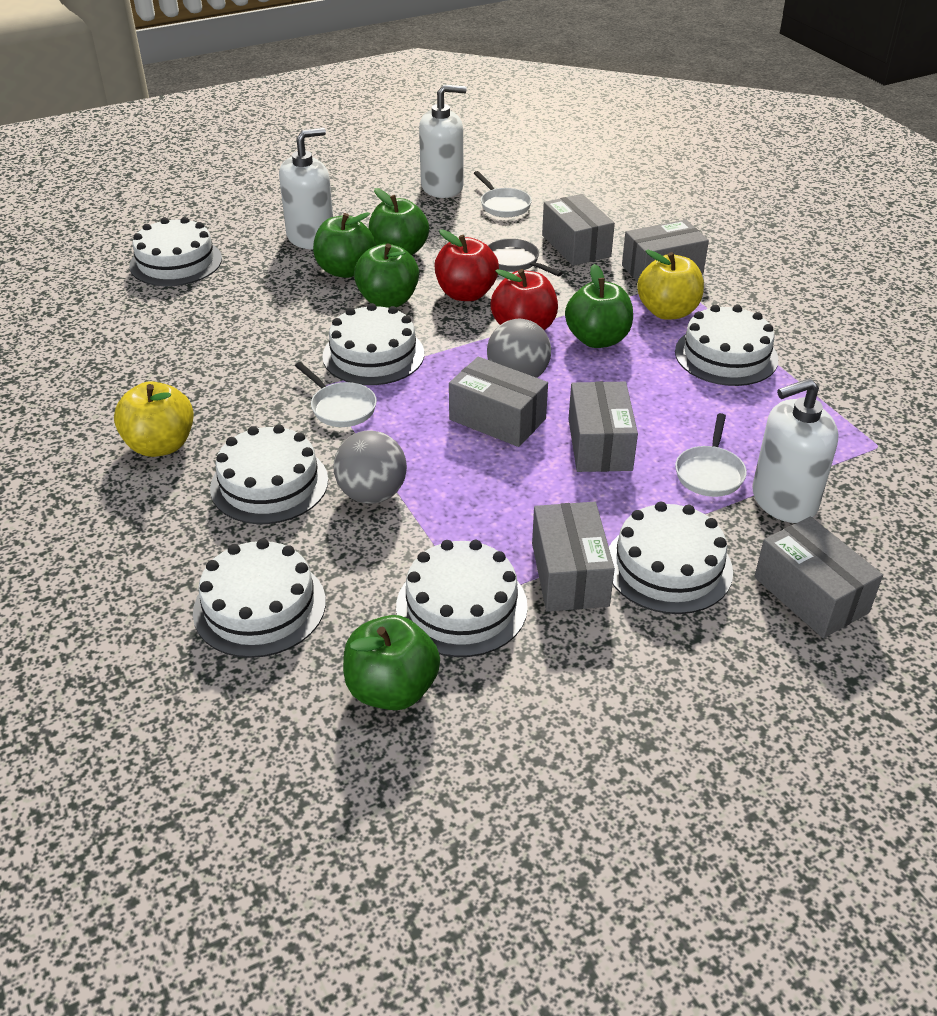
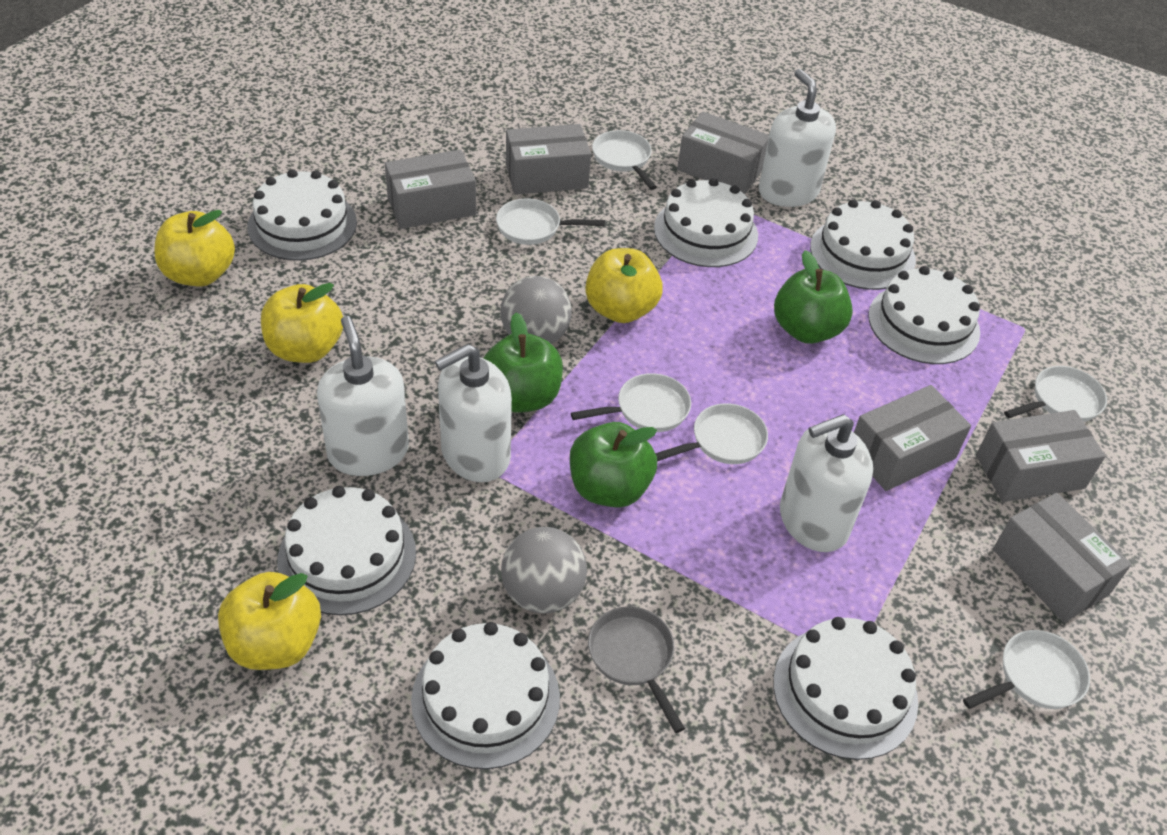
green apple: [313,212,376,278] [343,615,440,710] [354,243,419,308] [368,188,429,255] [565,264,633,348] = 5 -> [484,313,563,413] [570,422,657,508] [774,250,853,344] = 3
red apple: [434,229,499,301] [490,269,558,330] = 2 -> none = 0
white pan: [295,362,377,427] [474,171,532,217] [675,413,747,497] = 3 -> [496,198,605,245] [571,373,691,432] [592,130,657,190] [655,403,768,464] [963,630,1090,709] [1004,366,1107,422] = 6
white soap dispenser: [279,128,333,249] [419,84,467,198] [752,378,839,523] = 3 -> [317,316,409,476] [435,344,512,482] [759,69,836,207] [780,414,873,552] = 4
yellow apple: [114,381,194,457] [637,250,704,320] = 2 -> [154,210,235,286] [218,572,321,670] [261,283,343,363] [585,248,663,323] = 4

